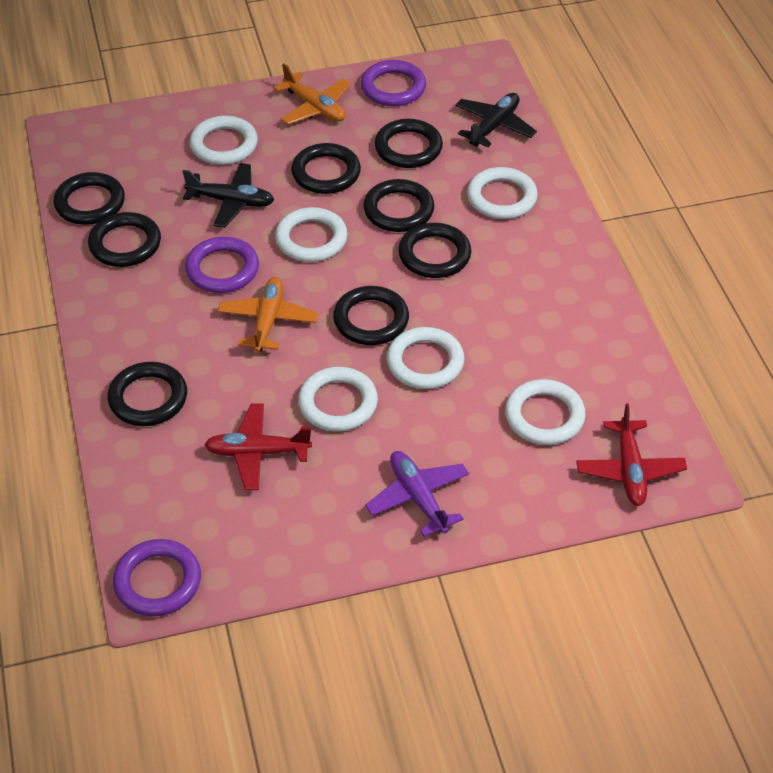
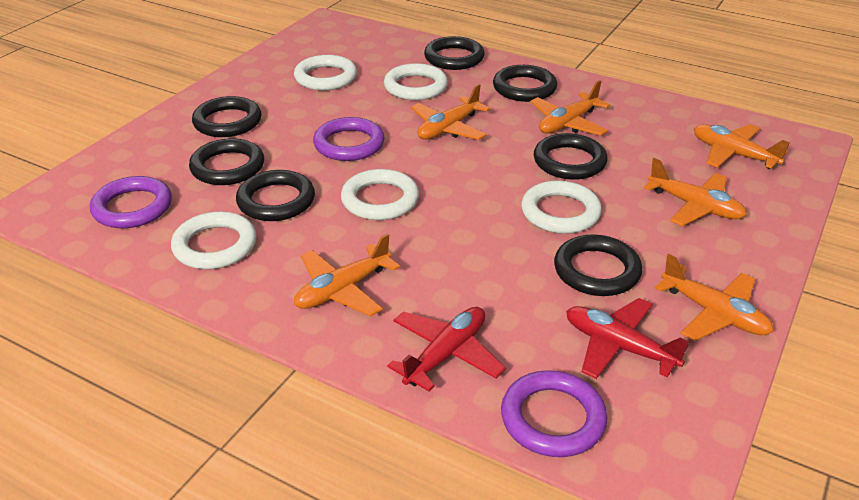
black plane: [182,163,274,228] [455,93,537,147] = 2 -> none = 0
black ring: [53,172,125,225] [88,212,161,267] [107,362,187,426] [291,143,361,194] [333,286,409,345] [363,179,434,232] [374,119,443,168] [398,223,471,278] = 8 -> [189,138,264,185] [192,96,262,137] [236,170,315,221] [424,36,485,70] [493,65,557,102] [534,133,608,180] [554,235,642,296] = 7
orange plane: [218,277,318,352] [274,63,351,124] = 2 -> [294,233,400,316] [411,84,490,140] [530,80,610,136] [644,158,747,226] [655,253,774,341] [694,124,790,169] = 6
purple plane: [365,451,469,537] = 1 -> none = 0
white ring: [190,115,258,165] [275,207,348,262] [298,367,378,432] [387,327,465,389] [467,167,538,219] [505,379,586,445] = 6 -> [171,211,257,269] [294,55,357,91] [341,169,419,220] [384,63,448,100] [521,180,602,234] = 5

